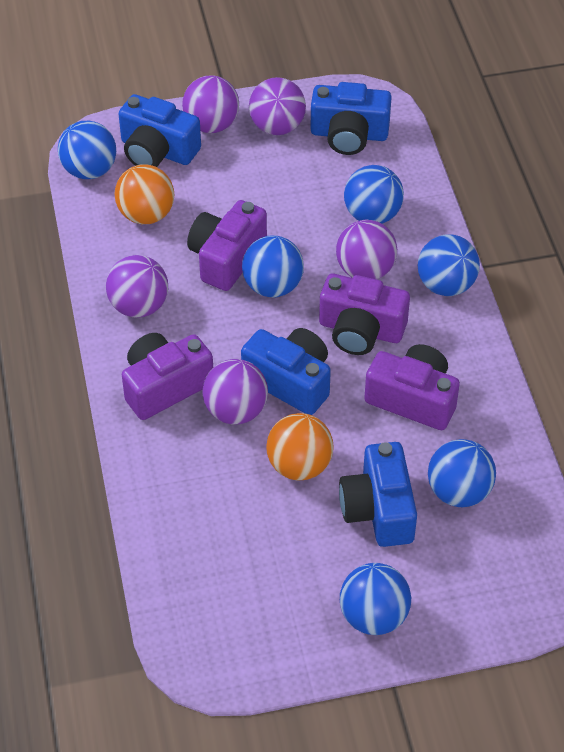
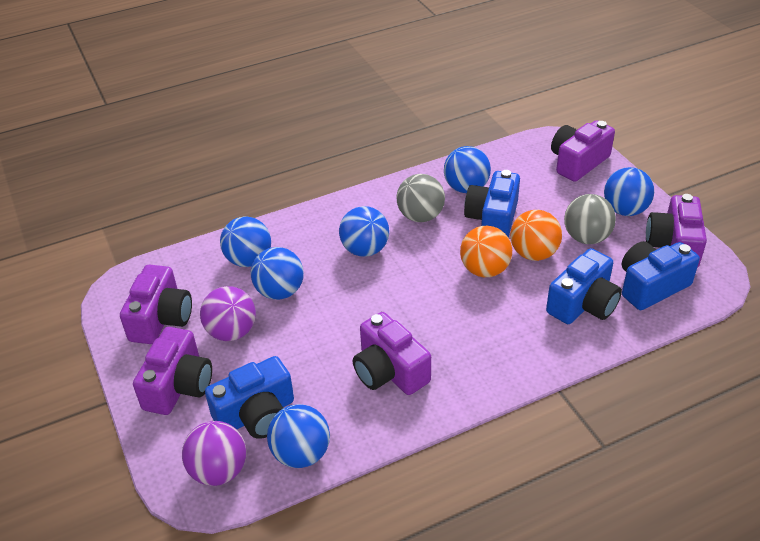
grey ball: none = 0 -> [397,174,445,222] [564,194,616,244] = 2
purple ball: [106,255,168,318] [182,75,239,133] [202,359,268,425] [249,77,306,135] [336,220,397,279] = 5 -> [182,421,246,486] [200,286,256,341] = 2
purple camera: [122,333,213,420] [187,200,267,291] [319,274,410,355] [364,344,460,430] = 4 -> [120,265,192,344] [133,327,212,415] [353,312,431,395] [551,120,615,182] [646,194,707,268] = 5

